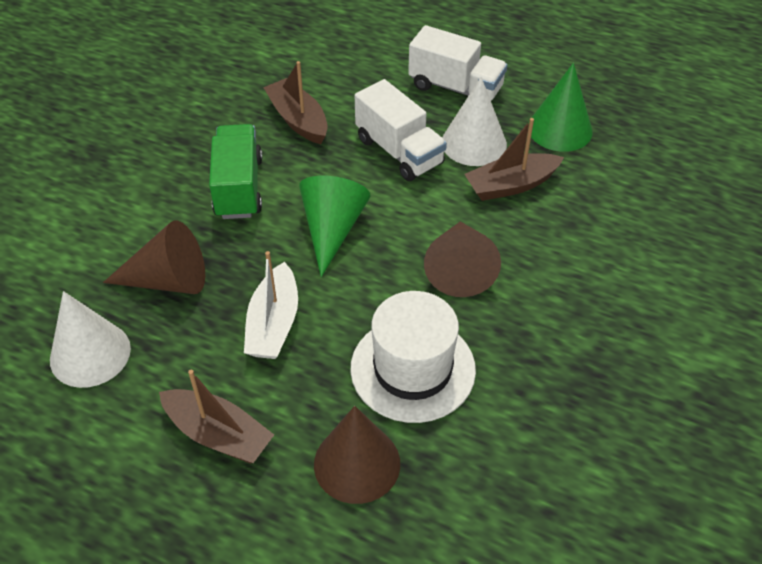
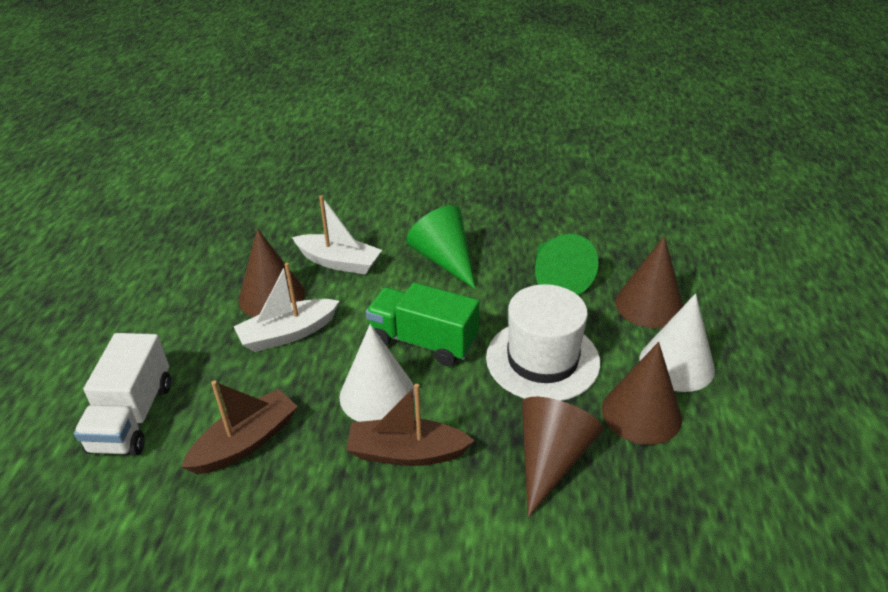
brown boat: [159,370,274,464] [263,61,328,144] [464,118,564,201] = 3 -> [181,380,298,474] [346,384,475,466] = 2
brown cone: [103,220,205,294] [314,406,400,504] [424,221,501,297] = 3 -> [239,229,305,317] [522,397,603,518] [602,342,682,445] [615,236,683,328] = 4
white boat: [244,251,298,359] = 1 -> [234,263,339,352] [292,195,382,275] = 2
white truck: [355,79,447,181] [408,25,507,101] = 2 -> [74,333,171,456] = 1

